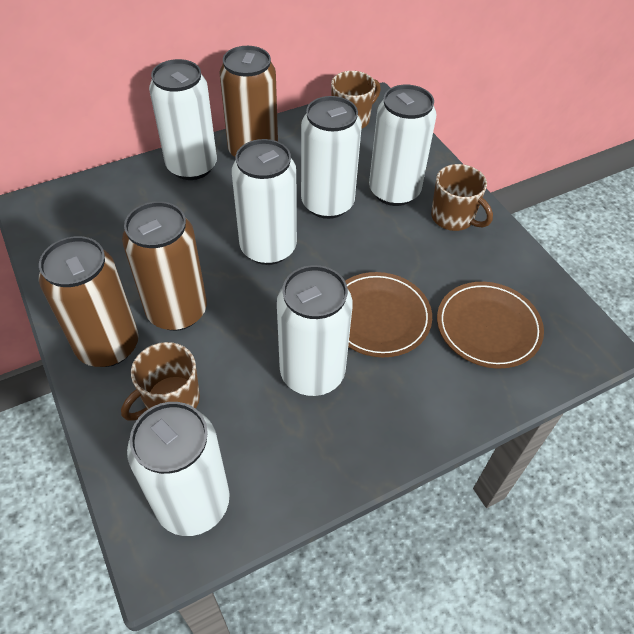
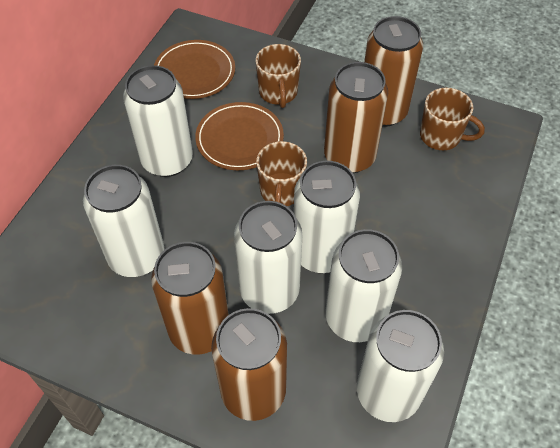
brown can: [39,236,139,367] [122,201,207,331] [220,46,278,158] = 3 -> [151,242,229,355] [211,308,287,421] [324,62,388,173] [364,16,423,127] = 4

